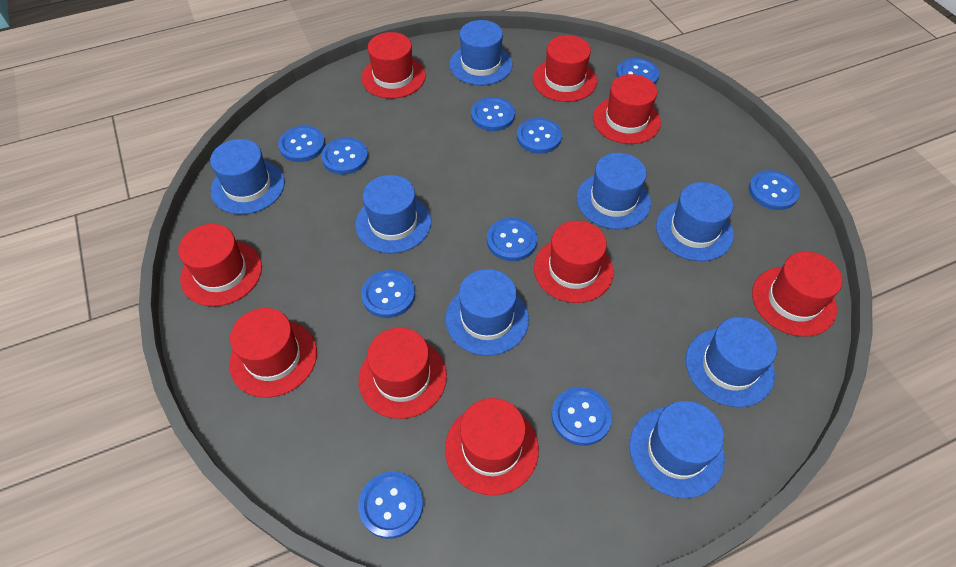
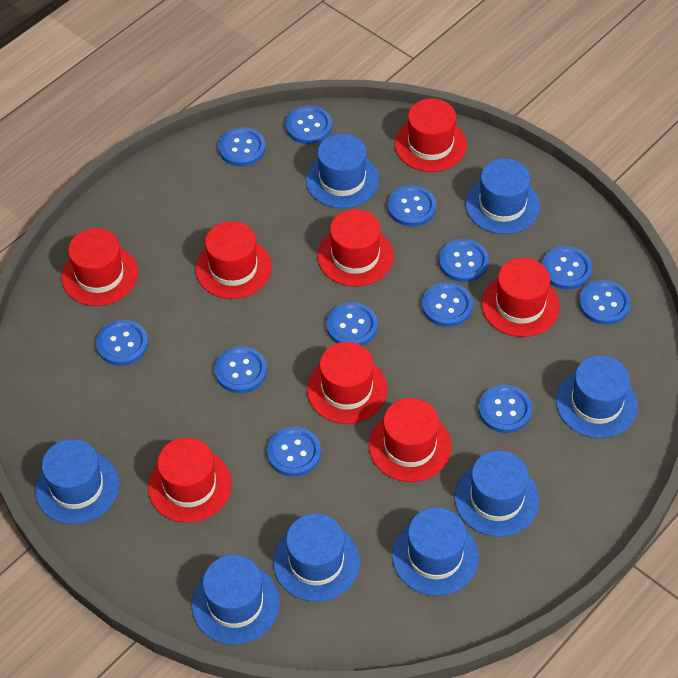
blue button: [278,126,325,162] [321,137,368,175] [358,472,423,539] [361,270,415,318] [471,97,515,131] [487,218,537,261] [517,118,562,154] [551,387,612,446] [616,58,659,84] [749,170,800,210] = 10 -> [96,320,148,366] [215,346,267,393] [218,127,266,166] [267,427,321,477] [286,106,332,144] [327,302,378,346] [388,185,436,227] [422,282,473,327] [439,239,489,282] [479,385,532,433] [542,246,592,290] [579,280,631,325] = 12
red hat: [178,224,262,307] [229,308,317,398] [359,327,447,419] [361,32,426,99] [445,398,539,495] [533,35,597,102] [534,221,614,303] [593,74,661,144] [752,252,843,337] = 9 -> [62,228,138,306] [148,437,232,523] [195,221,272,299] [307,342,387,424] [318,209,394,287] [369,398,452,482] [395,99,467,172] [481,258,560,337] = 8

